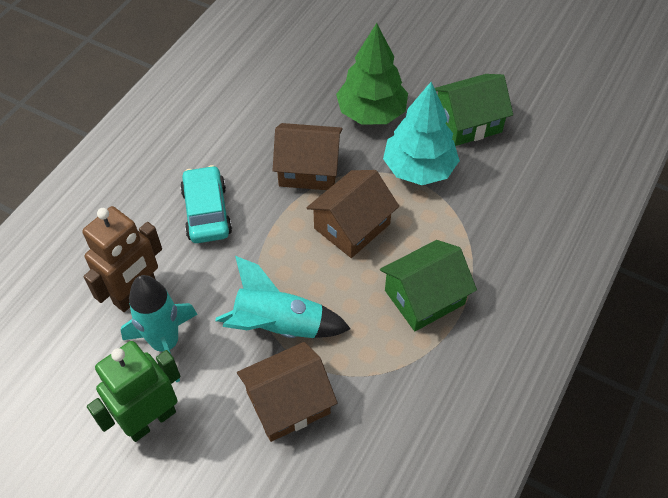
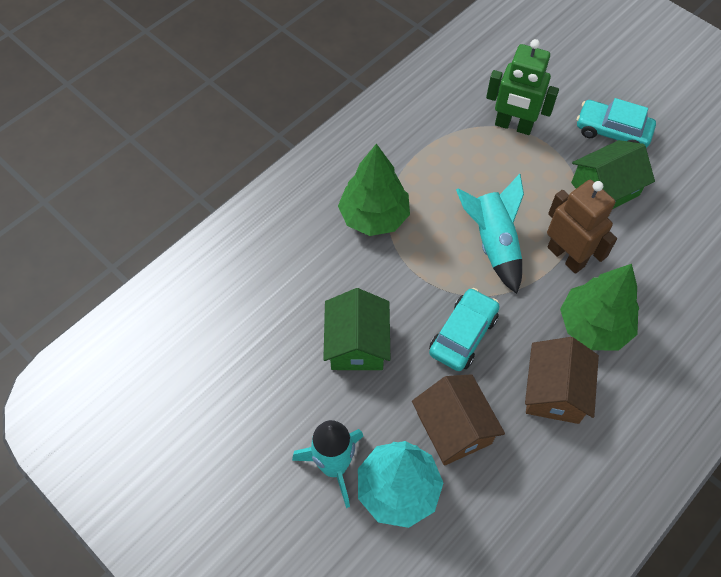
brown house: [237,342,337,442] [273,123,343,190] [306,170,399,258] = 3 -> [412,374,505,466] [525,337,599,424] = 2
green tree: [336,23,408,125] = 1 -> [338,144,410,236] [560,264,639,351] = 2
turquoise car: [180,165,232,243] = 1 -> [429,288,500,371] [577,98,656,148] = 2

